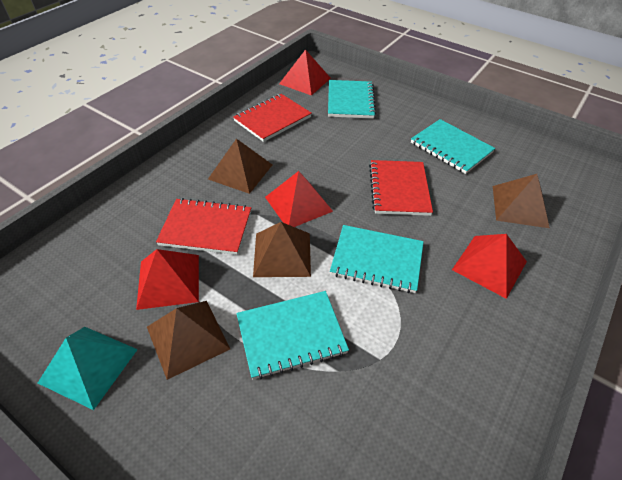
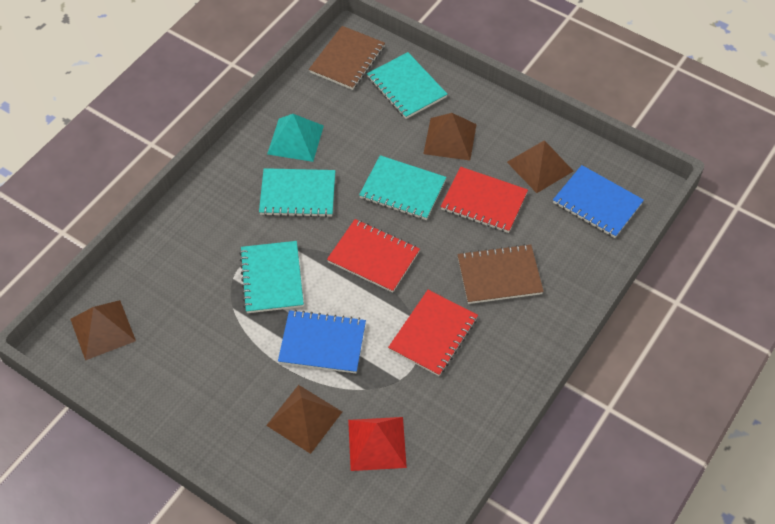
blue notebook: none = 0 -> [278,310,366,373] [553,165,644,238] = 2
brown notebook: none = 0 -> [309,26,385,90] [457,244,544,304] = 2
red pyramid: [136,249,199,310] [265,171,333,227] [279,49,331,96] [452,234,527,299] = 4 -> [348,417,407,471] = 1

